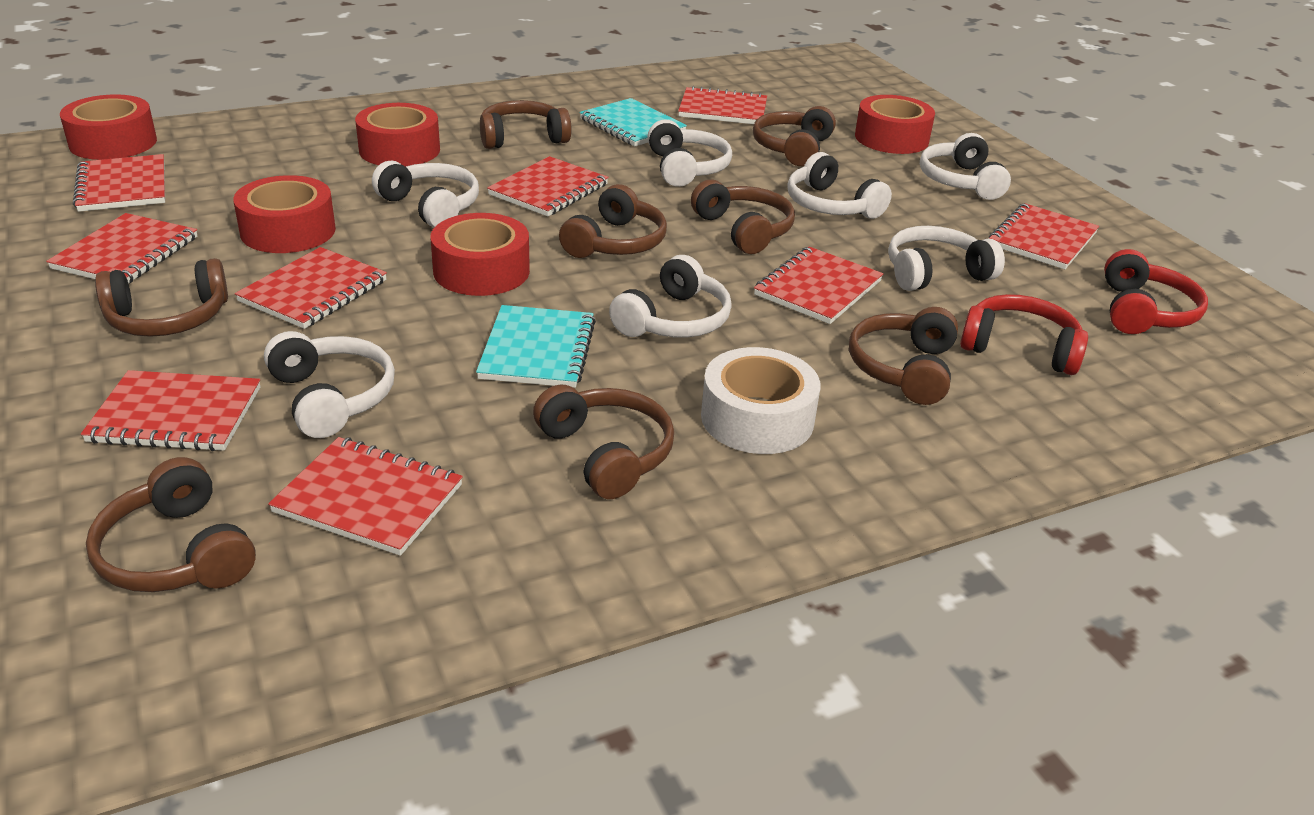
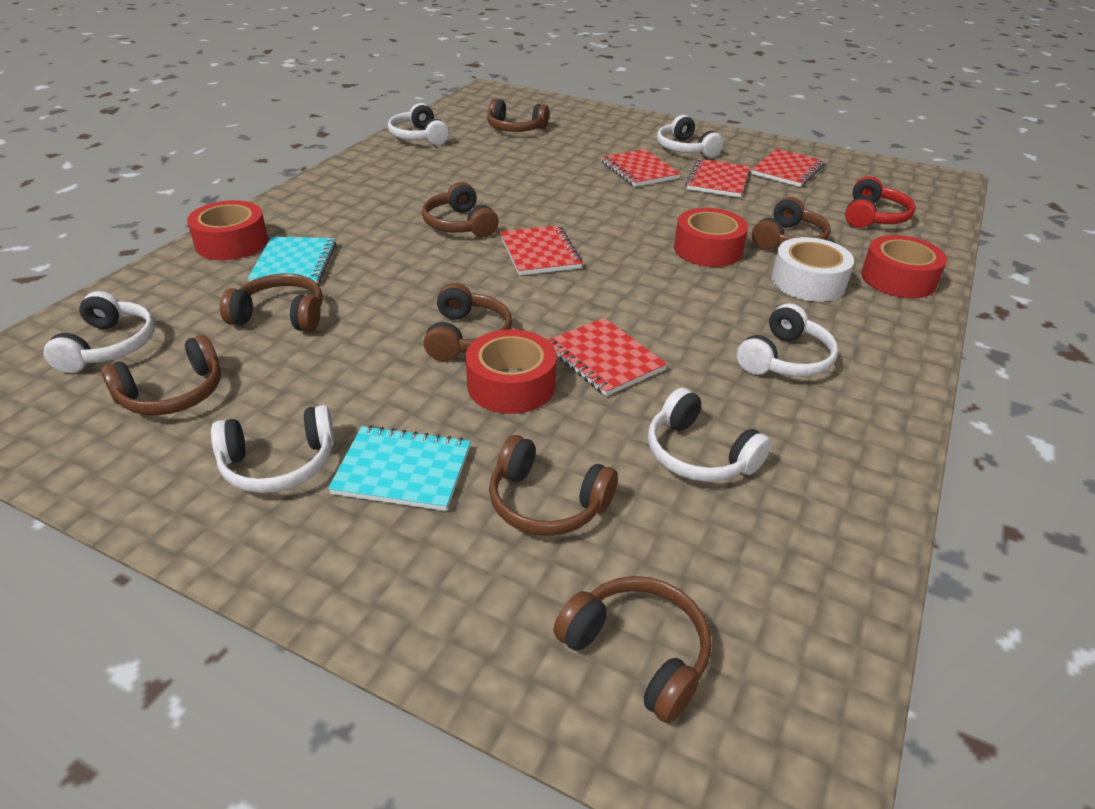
red headphones: [960,294,1088,375] [1104,249,1208,334] = 2 -> [845,176,916,228] = 1
red notebook: [46,213,197,283] [73,154,165,212] [81,370,260,451] [235,247,387,329] [268,437,463,556] [487,156,609,216] [678,86,767,124] [754,247,883,324] [989,203,1099,269] = 9 -> [500,225,583,275] [548,318,667,396] [601,149,681,187] [685,159,750,197] [751,149,825,187] = 5
red tape: [60,94,157,160] [233,175,336,253] [355,103,440,167] [430,213,530,296] [855,95,935,154] = 5 -> [187,200,268,260] [466,329,556,414] [674,208,748,267] [861,235,947,298] = 4
white headphones: [264,331,395,438] [372,161,479,227] [609,255,732,338] [647,119,732,187] [787,152,892,219] [888,226,1005,291] [920,133,1011,200] = 7 -> [44,291,155,373] [211,405,335,493] [388,103,449,145] [648,388,771,482] [657,115,723,158] [737,304,838,377] = 6

